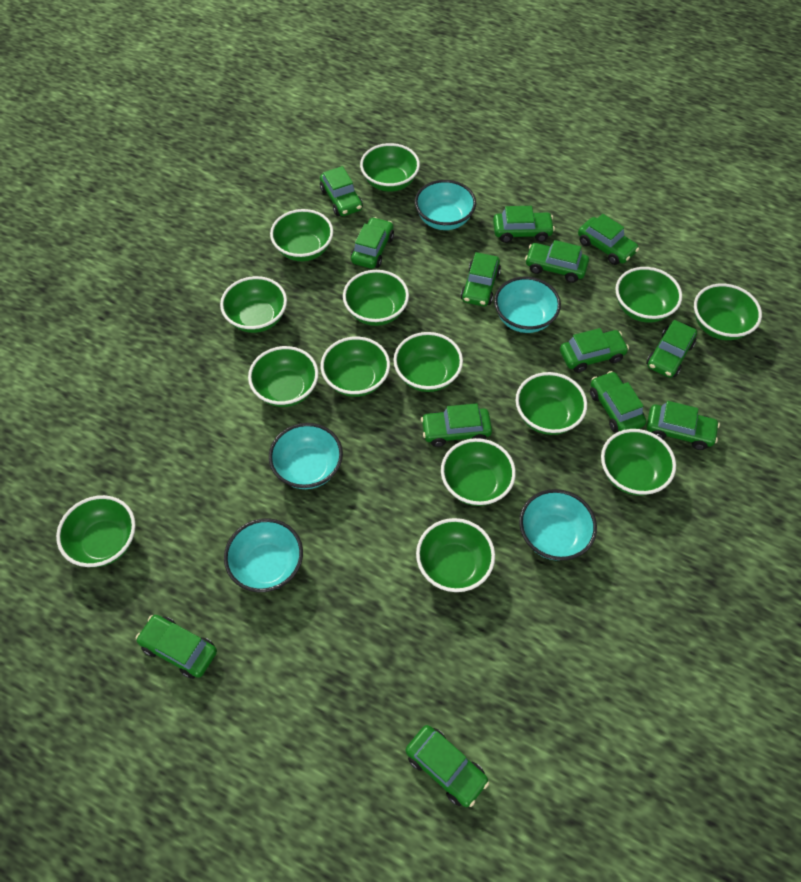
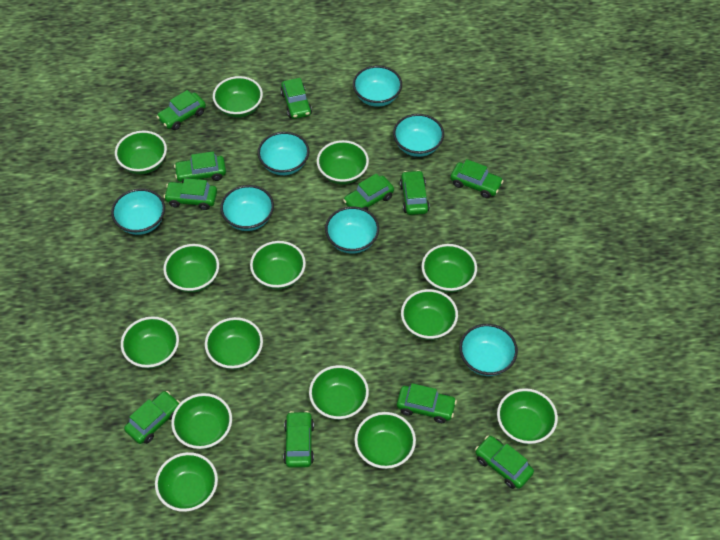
green car: [136,615,217,679] [320,166,363,216] [351,217,394,269] [406,725,489,807] [421,403,492,447] [461,252,501,306] [493,206,555,243] [525,240,589,283] [560,328,629,373] [578,214,639,265] [590,371,646,433] [646,320,697,378] [647,401,720,450] = 13 -> [124,391,180,444] [157,90,206,130] [164,178,217,210] [174,151,226,183] [280,78,312,119] [283,411,314,468] [343,173,394,210] [397,383,457,423] [400,170,430,215] [450,159,503,198] [475,436,534,489] = 11
turquoise bowl: [224,518,303,592] [269,423,343,489] [415,180,476,230] [494,276,561,333] [519,489,597,561] = 5 -> [111,188,165,235] [220,185,274,231] [258,132,310,175] [325,206,379,254] [353,66,402,107] [393,114,444,157] [459,324,518,376] = 7

